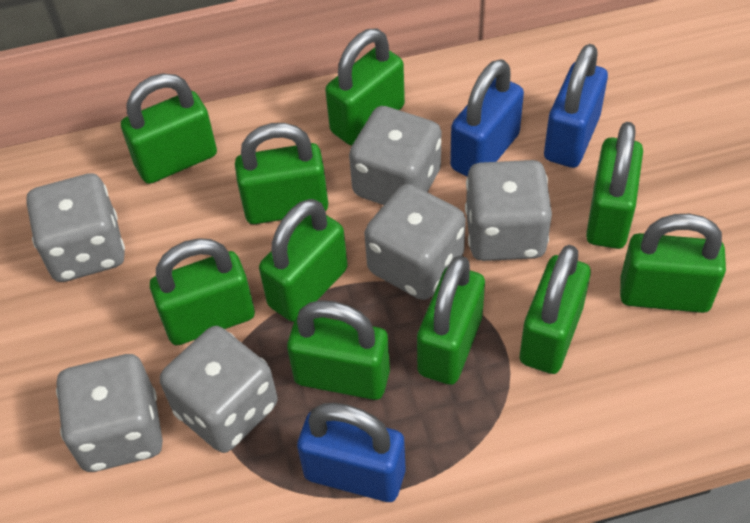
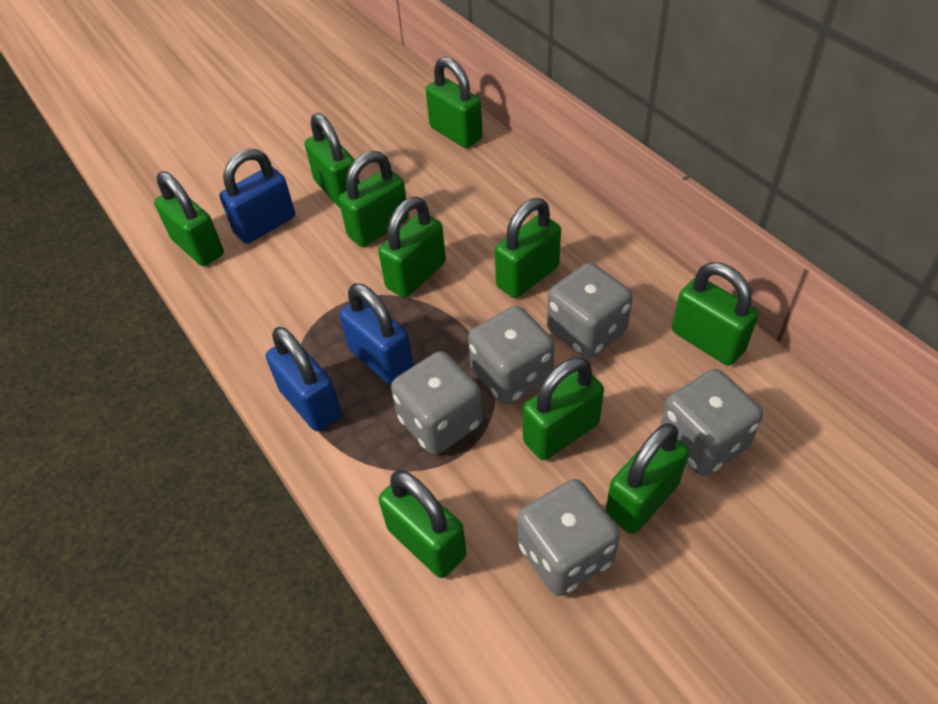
grey dice: [26,173,125,282] [56,354,163,472] [160,326,278,453] [349,106,441,205] [364,184,466,300] [465,160,552,261] = 6 -> [391,351,483,455] [468,306,555,405] [517,479,620,596] [547,263,633,359] [660,369,763,476] = 5

